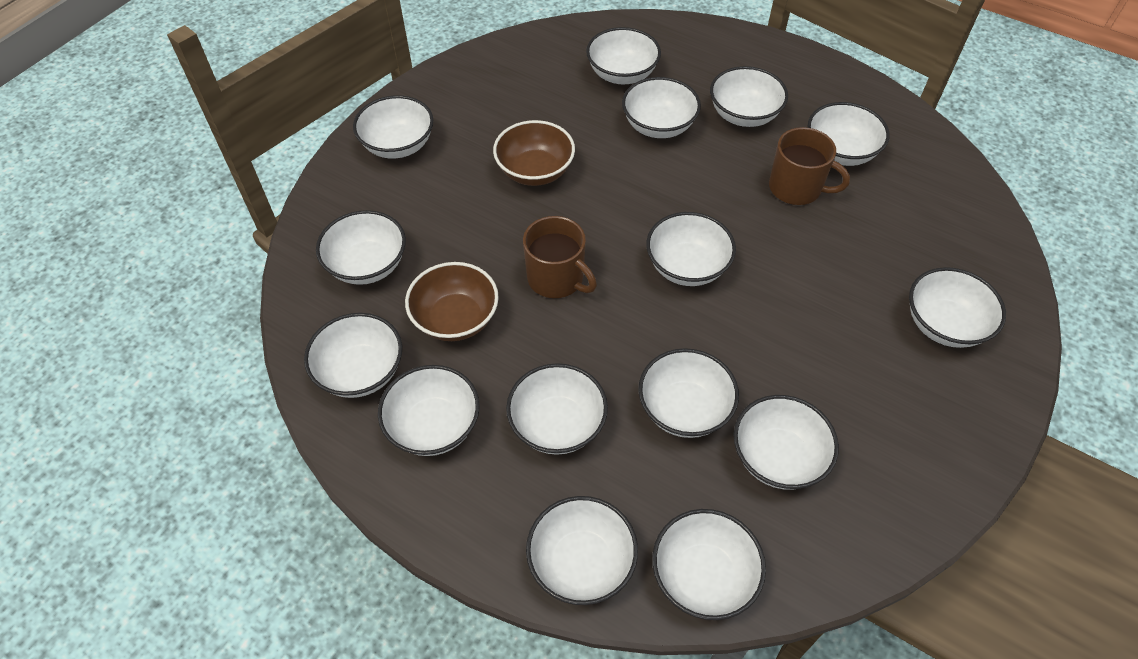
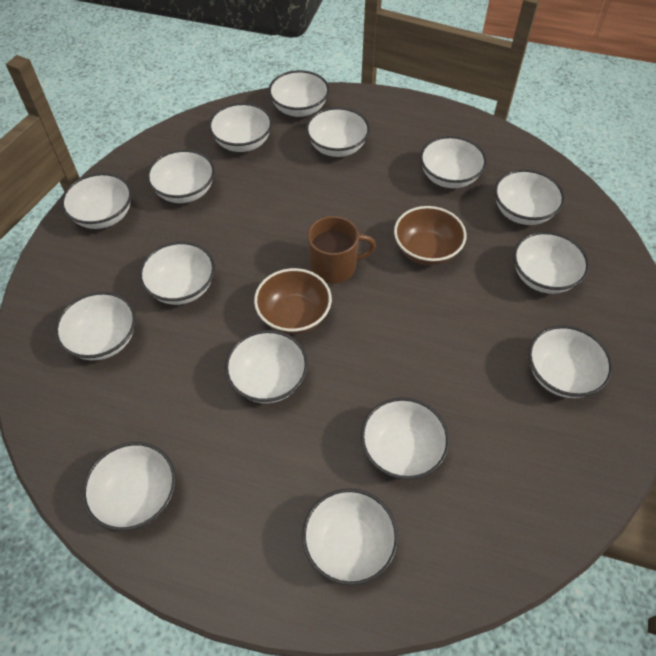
brown mug: [523,216,597,298] [769,127,850,205] = 2 -> [308,216,376,284] = 1

